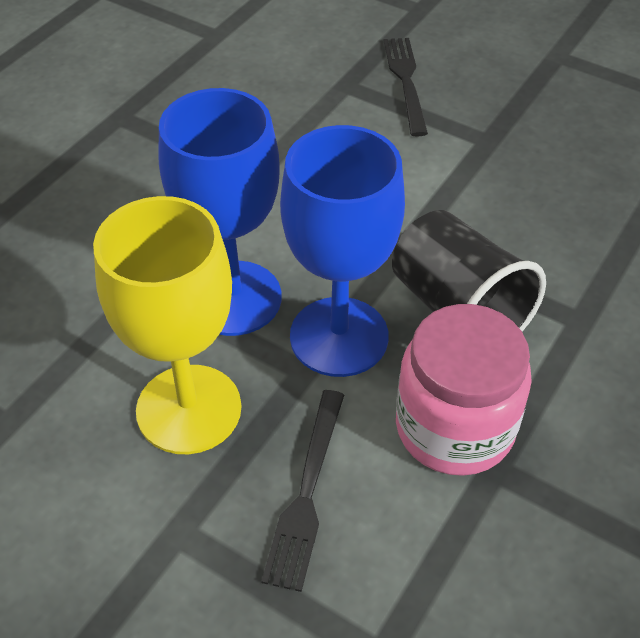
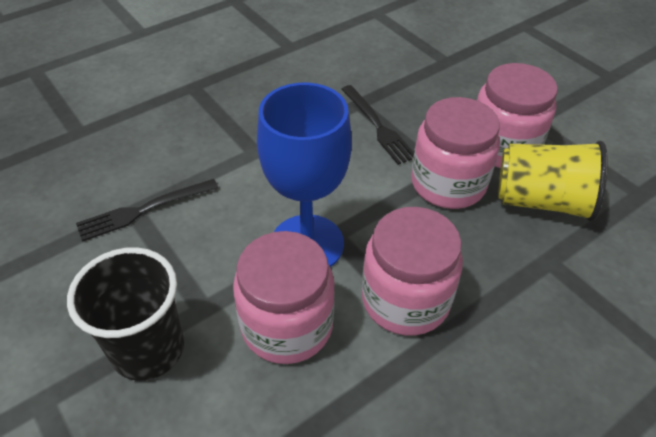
blue goblet: [158,88,282,336] [280,125,405,377] = 2 -> [257,83,352,267] = 1
pink jar: [396,304,532,476] = 1 -> [233,231,335,364] [362,207,463,336] [411,97,500,209] [477,63,558,168] = 4
yellow cup: none = 0 -> [498,141,608,222] = 1
yellow goblet: [93,196,241,454] = 1 -> none = 0

